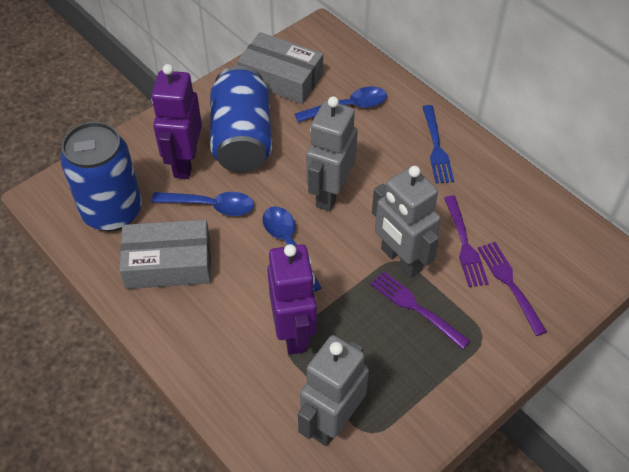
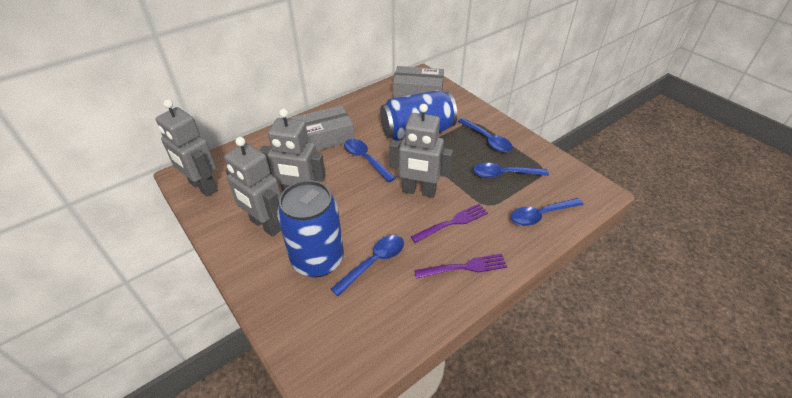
blue fork: [423,105,454,183] = 1 -> none = 0
blue spoon: [151,192,254,216] [262,206,322,292] [295,86,387,122] = 3 -> [331,235,404,296] [344,139,396,182] [458,118,513,152] [473,163,549,178] [511,198,583,226] = 5
grey robot: [298,335,369,446] [306,96,358,211] [372,166,441,278] = 3 -> [155,100,217,197] [224,137,281,237] [260,109,326,192] [390,104,453,198] = 4
purple fork: [370,271,470,349] [444,195,489,287] [478,242,547,336] = 3 -> [411,204,488,243] [414,254,507,279] = 2
purple robot: [151,64,202,179] [267,244,317,355] = 2 -> none = 0

